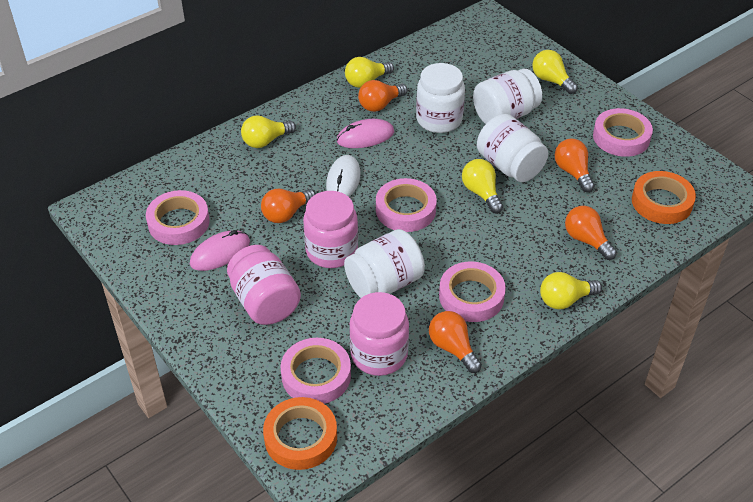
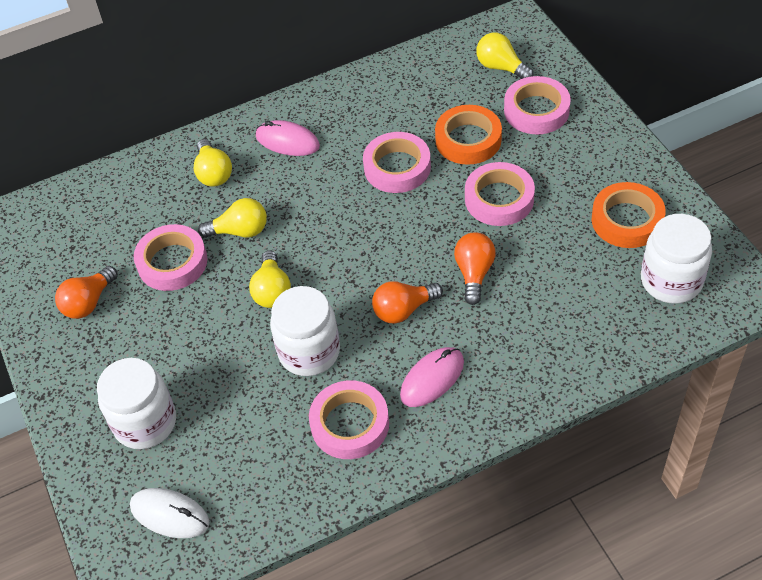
orange light bulb: [261,189,316,223] [358,80,407,112] [429,311,482,373] [555,139,595,192] [565,206,617,260] = 5 -> [55,266,118,319] [372,281,443,324] [454,232,496,305] = 3
pink jar: [227,245,301,325] [303,191,358,268] [349,292,409,376] = 3 -> none = 0
white jar: [344,229,425,298] [416,63,465,133] [473,68,542,124] [477,114,548,182] = 4 -> [97,358,176,449] [270,286,340,376] [641,214,712,304] = 3
yellow light bulb: [241,115,296,148] [345,57,394,88] [462,159,503,213] [532,50,578,94] [540,272,602,309] = 5 -> [194,139,232,187] [198,198,267,238] [249,251,291,308] [476,32,534,79] = 4

